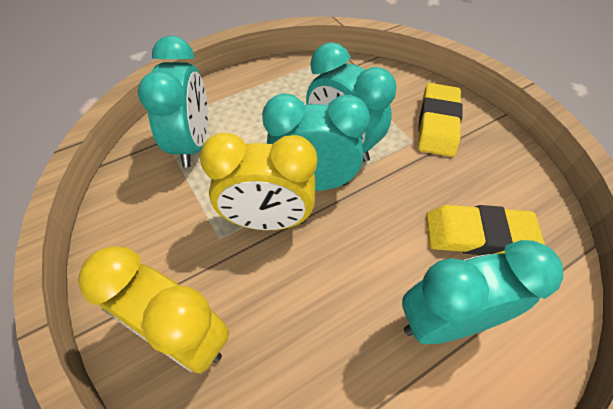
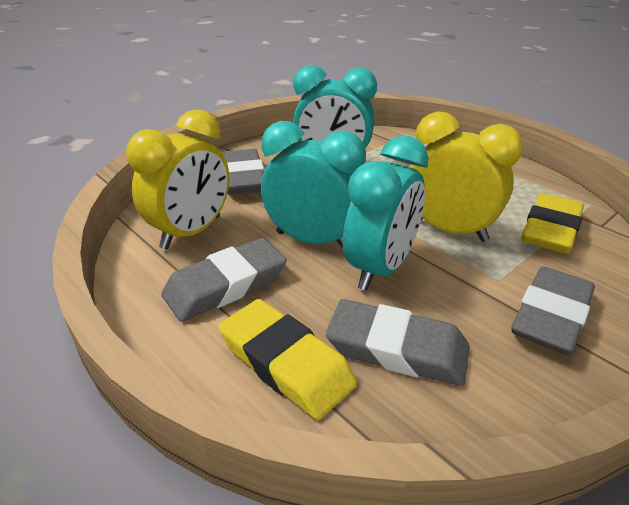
grey eraser: none = 0 -> [161,238,287,322] [222,149,264,195] [326,299,470,386] [512,267,595,355] = 4
turquoise clock: [138,36,208,168] [262,93,370,191] [306,42,396,162] [402,240,563,344] = 4 -> [261,121,366,248] [293,65,377,149] [343,135,429,291] = 3

